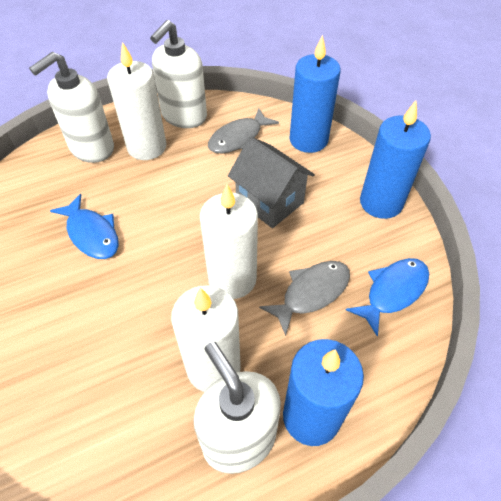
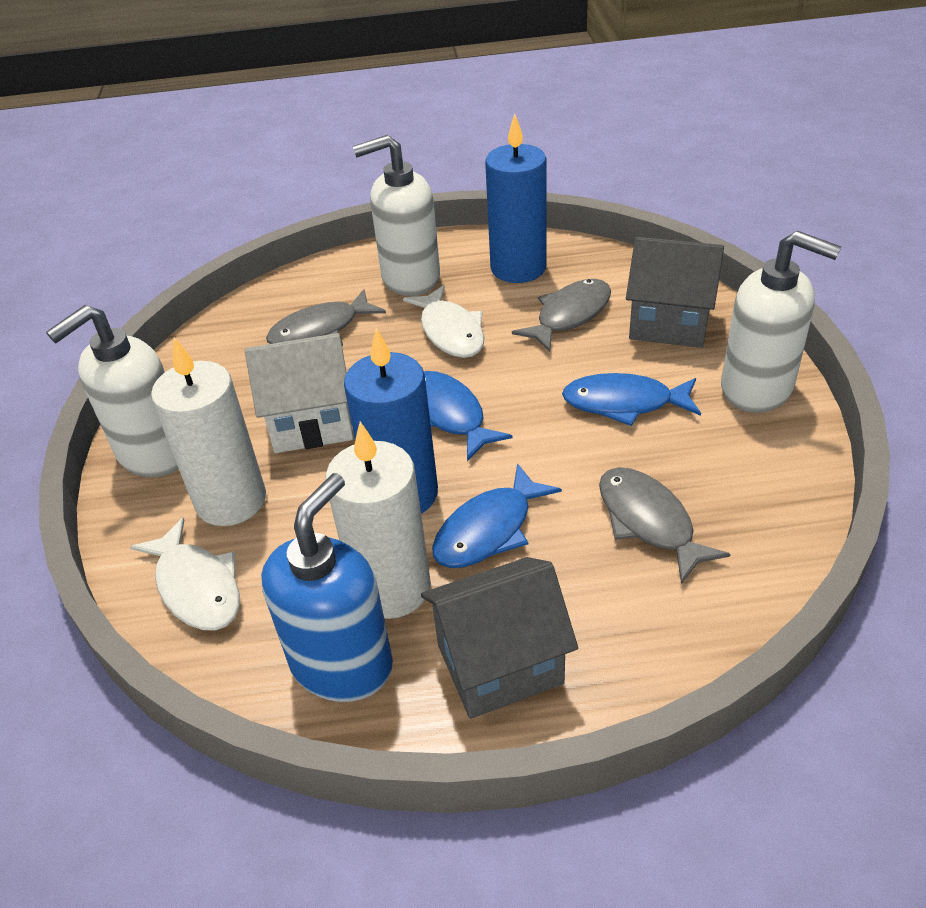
blue candle: [283,339,364,446] [289,35,341,153] [360,100,431,219] = 3 -> [344,328,438,514] [485,114,547,283] = 2
blue fish: [50,194,119,259] [346,258,429,337] = 2 -> [424,371,513,461] [432,463,562,568] [562,373,701,426] = 3
blue soap dispenser: none = 0 -> [261,473,393,702] = 1
grey fish: [208,108,279,153] [259,261,350,336] = 2 -> [266,289,386,344] [512,279,611,352] [599,467,731,584] = 3
grey house: [228,137,315,228] = 1 -> [421,557,578,719] [626,237,724,348] = 2
white candle: [107,42,167,160] [171,285,241,392] [200,184,258,299] = 3 -> [151,338,266,526] [325,422,431,619] = 2
white fish: none = 0 -> [130,518,240,631] [403,285,484,358] = 2
white house: none = 0 -> [245,333,353,453] = 1

